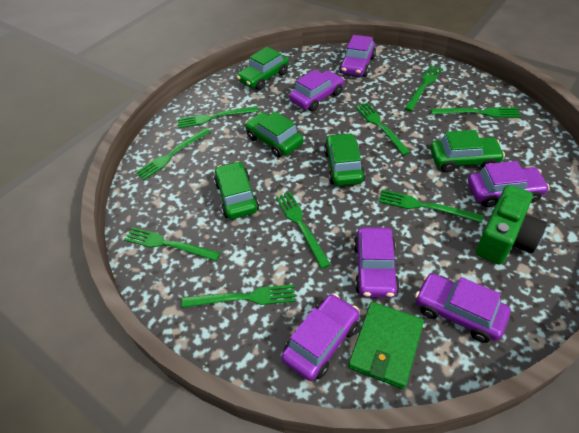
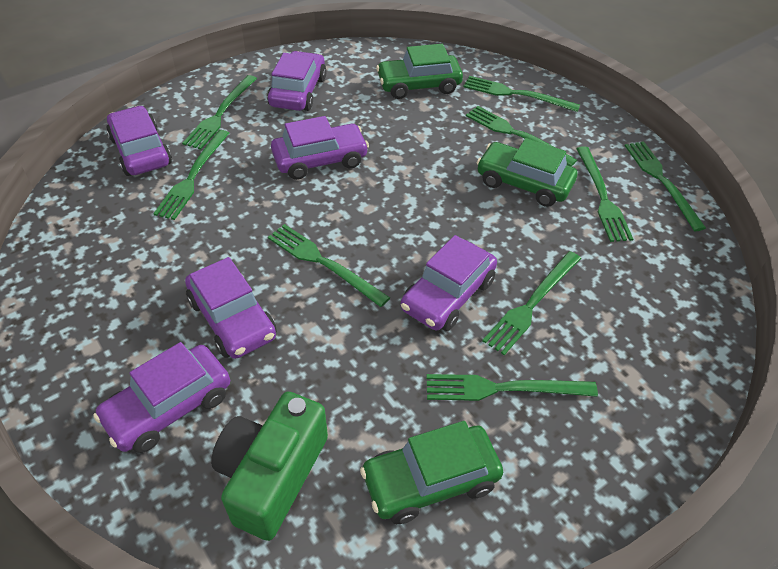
green car: [214,161,259,219] [237,47,289,90] [245,112,303,158] [324,133,365,186] [430,130,505,172] = 5 -> [360,421,503,524] [376,44,463,99] [477,138,577,207] = 3
green wallet: [348,302,424,389] = 1 -> none = 0

